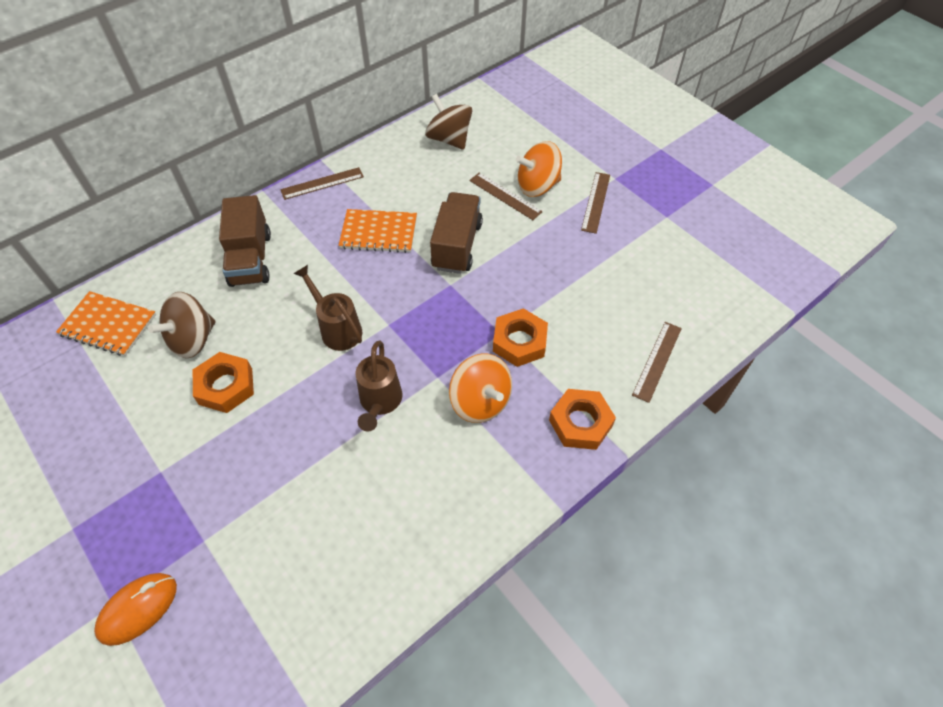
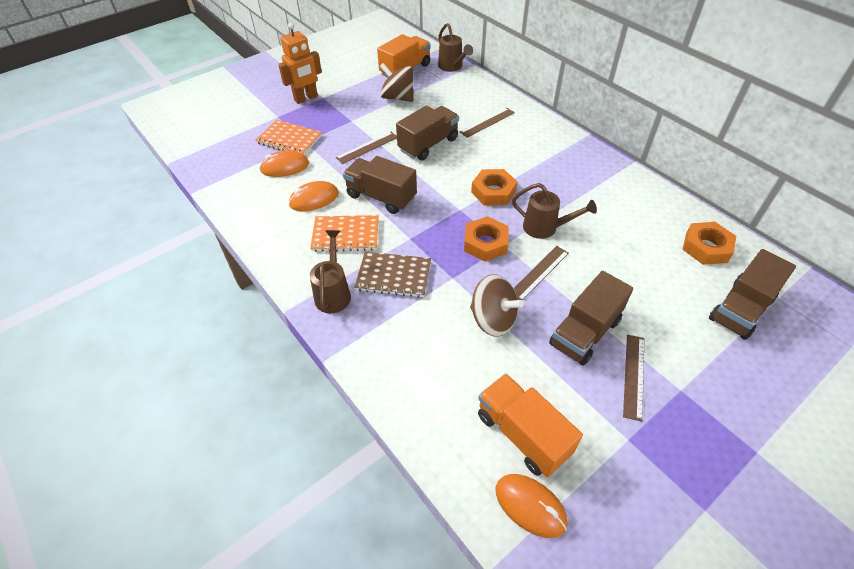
brown notebook: none = 0 -> [354,252,431,298] = 1
brown truck: [219,195,271,287] [430,192,483,274] = 2 -> [343,156,417,214] [396,105,459,161] [549,271,633,366] [709,249,796,340] = 4
brown watering can: [293,265,362,351] [356,341,402,432] = 2 -> [310,230,351,313] [438,23,473,72] [512,183,597,239] = 3
orange mouse: [94,573,177,646] = 1 -> [259,150,309,177] [288,181,339,211] [496,474,567,538] = 3
orange robot: none = 0 -> [278,23,322,104] = 1
orange spinning top: [449,353,512,423] [516,141,562,197] = 2 -> none = 0
orange truck: none = 0 -> [377,34,431,77] [478,374,583,477] = 2

